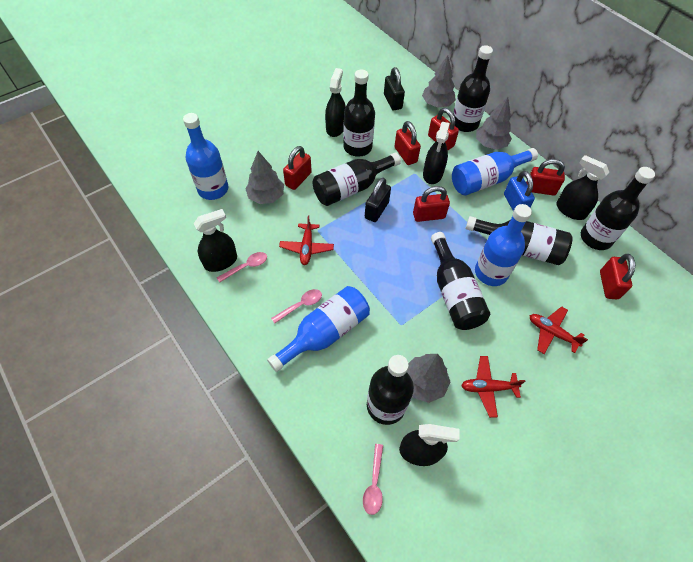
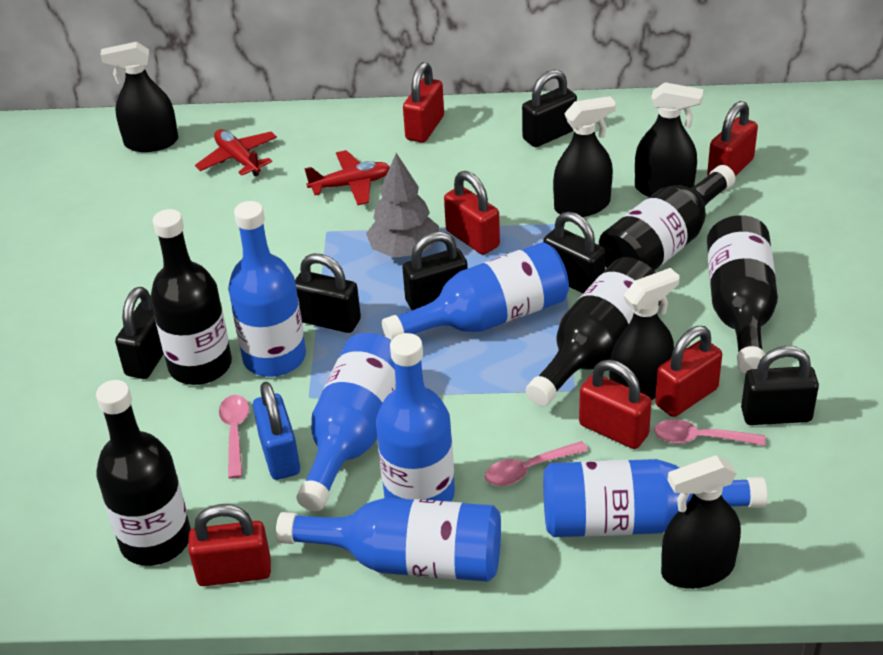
black bottle: [313,152,401,206] [343,70,375,157] [367,355,414,425] [431,232,491,330] [453,45,493,132] [466,216,573,265] [581,167,655,250] = 7 -> [96,380,191,566] [150,209,232,385] [526,257,660,406] [599,165,735,271] [707,215,778,374] = 5
black padlock: [365,178,391,222] [384,67,405,110] = 2 -> [115,287,164,379] [295,254,361,333] [402,232,468,310] [522,70,577,147] [543,212,606,293] [741,346,819,425] = 6
blue bottle: [183,113,229,200] [267,286,370,372] [452,148,538,195] [475,204,532,286] = 4 -> [228,201,306,377] [276,498,501,582] [296,333,396,511] [376,333,455,502] [382,242,569,340] [543,459,767,537] = 6
grey tree: [245,151,284,204] [407,354,450,403] [422,55,456,108] [476,97,512,150] = 4 -> [366,153,439,257] = 1
red plane: [279,216,334,265] [461,356,525,418] [529,306,588,354] = 3 -> [195,129,277,177] [304,150,390,205] = 2

